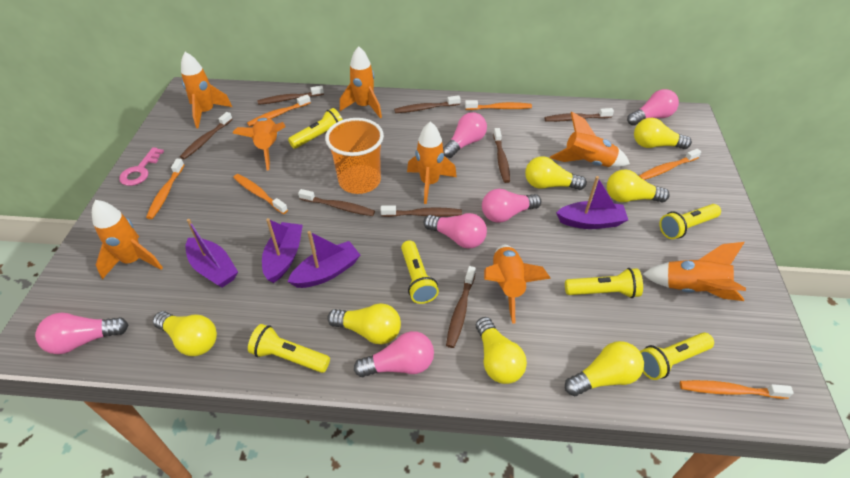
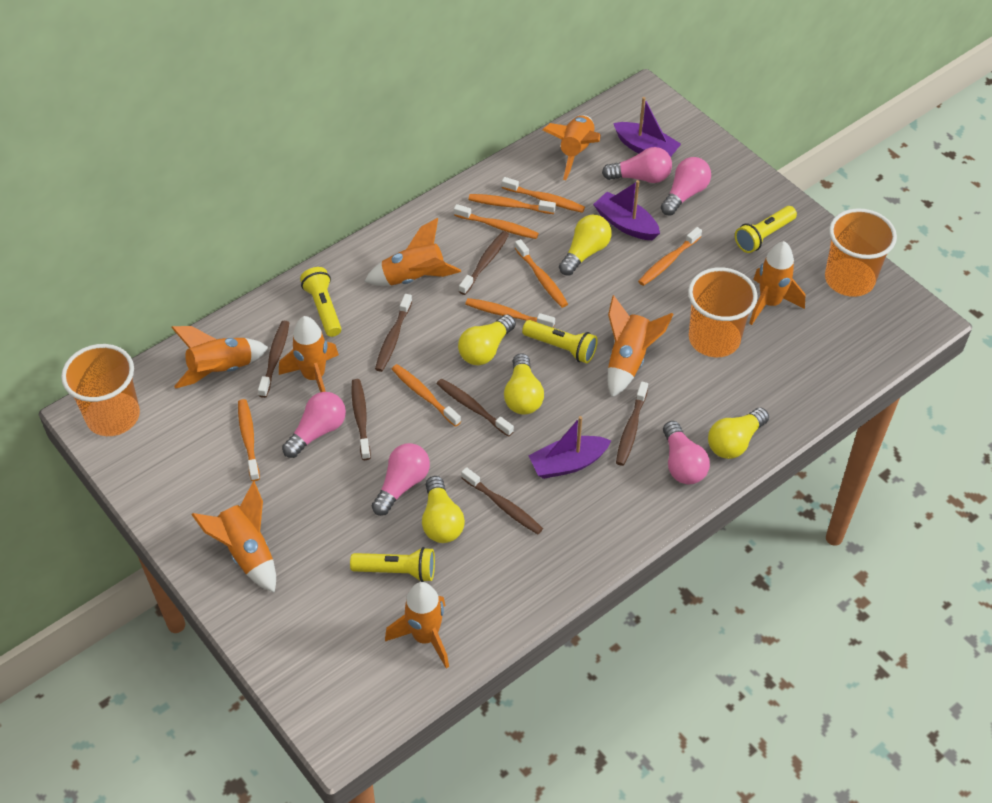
brown toothbrush: [180,112,233,159] [257,86,324,105] [298,189,375,216] [381,205,462,217] [394,95,461,113] [446,266,476,348] [493,128,510,183] [544,108,614,122] = 8 -> [258,321,289,398] [351,379,371,460] [375,294,412,372] [437,379,514,437] [459,231,509,295] [461,467,543,534] [616,381,648,466] = 7
orange cup: [325,118,384,194] = 1 -> [61,344,140,436] [688,267,758,357] [825,208,897,297] = 3
orange toothbrush: [146,159,184,219] [233,174,288,214] [247,94,311,127] [465,100,532,110] [639,149,701,180] [680,380,794,399] = 6 -> [238,399,260,481] [392,364,461,427] [454,204,539,239] [465,298,555,328] [468,194,556,214] [502,177,585,213] [515,239,568,308] [638,227,702,286] = 8
pink key: [119,147,164,186] = 1 -> none = 0
pink light bulb: [35,313,128,354] [354,331,434,377] [423,213,487,249] [443,112,487,158] [482,189,541,223] [627,89,679,126] = 6 -> [282,392,346,458] [372,443,430,516] [602,147,672,183] [661,157,711,216] [663,421,710,485] = 5
purple boat: [185,219,238,287] [262,218,303,283] [288,231,360,288] [556,176,628,229] = 4 -> [528,416,611,479] [593,180,660,240] [613,97,681,157] = 3
yellow flashlight: [248,324,330,373] [288,108,343,149] [401,240,439,304] [565,268,643,298] [640,332,714,380] [659,204,721,239] = 6 -> [300,267,341,337] [350,547,435,582] [522,320,598,363] [735,206,797,253] = 4
yellow light bulb: [153,311,217,356] [327,303,401,344] [476,317,527,384] [525,156,587,190] [565,341,644,396] [607,169,670,203] [634,118,692,149] = 7 -> [422,476,465,543] [458,314,516,365] [504,353,544,415] [559,215,612,276] [708,407,769,459] = 5

